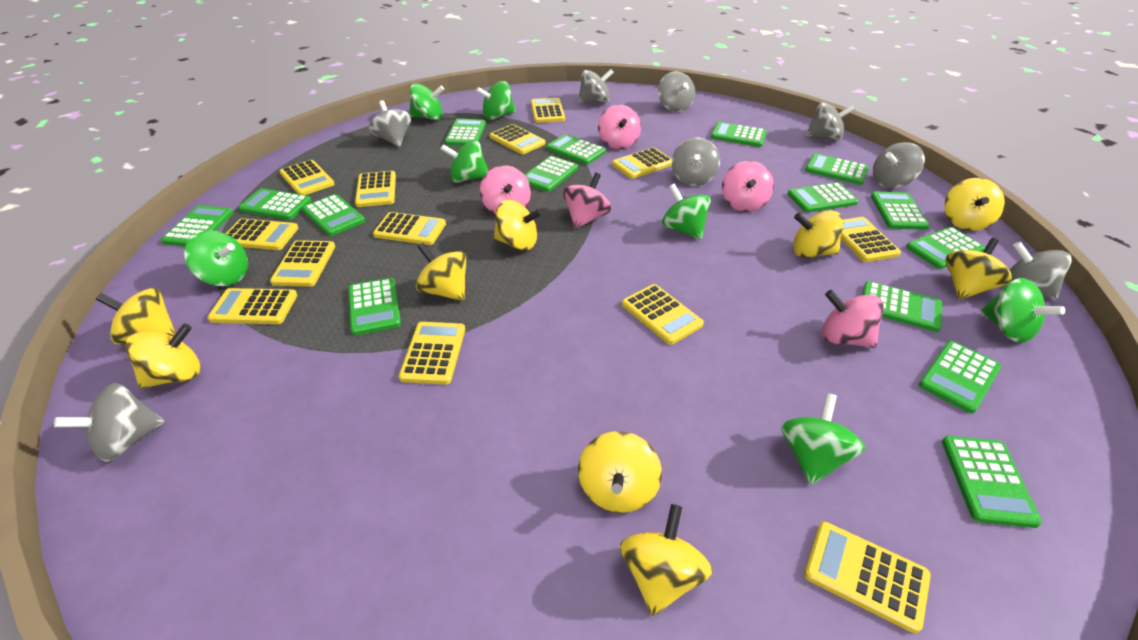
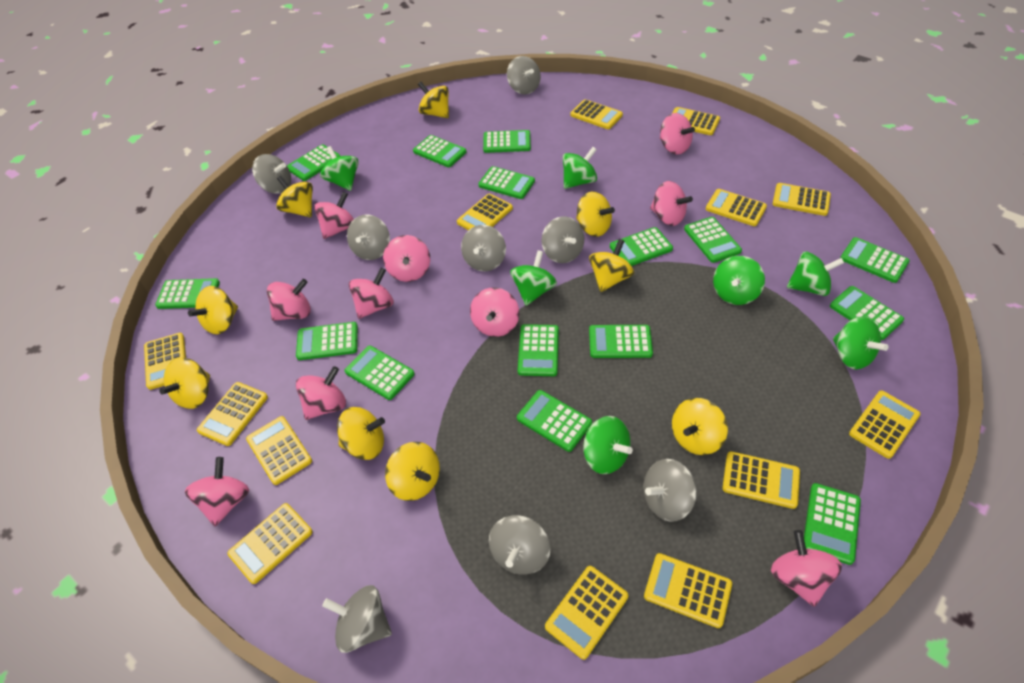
pink spinning top: [480,165,531,215] [563,173,611,229] [598,105,641,149] [722,161,774,212] [822,290,884,348] = 5 -> [185,457,249,526] [267,279,311,321] [296,366,346,420] [314,192,354,239] [349,268,394,319] [383,235,430,282] [470,288,519,337] [650,181,693,226] [660,113,695,155] [771,530,842,607] = 10

